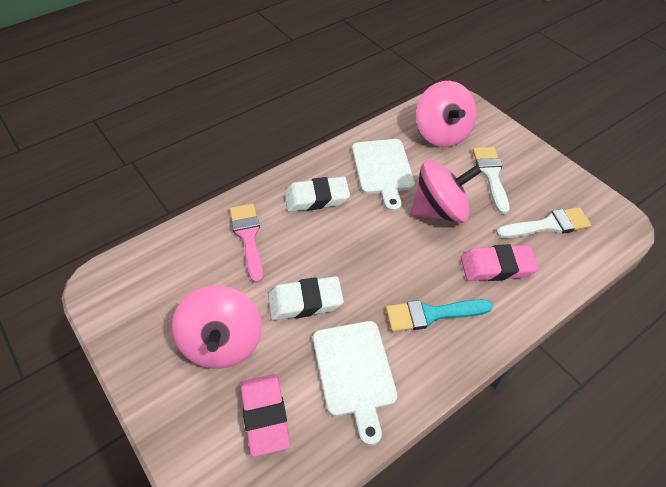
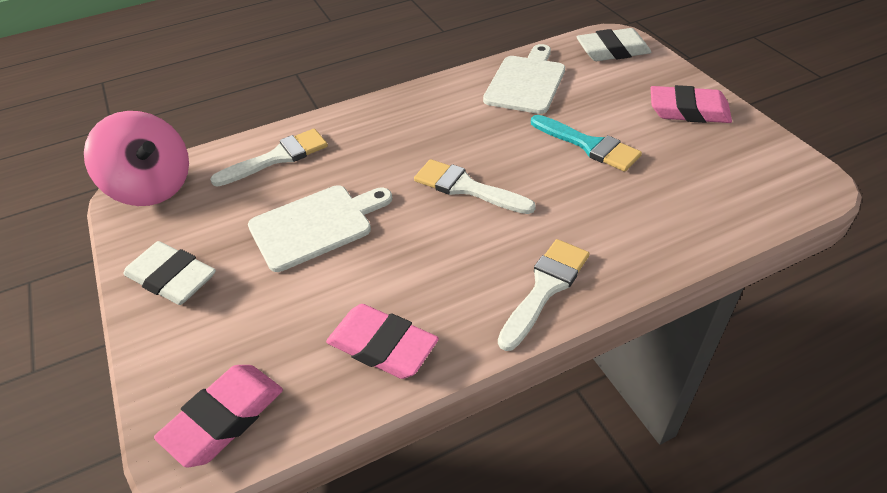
pink brush: [230,203,264,283] = 1 -> none = 0
pink eraser: [241,374,291,457] [461,244,539,281] = 2 -> [154,365,283,467] [326,304,439,379] [651,85,732,123] = 3
pink spinning top: [172,285,262,369] [411,160,481,223] [416,81,476,147] = 3 -> [84,111,189,206] = 1
white brush: [472,147,509,214] [496,207,591,238] = 2 -> [210,129,328,187] [414,159,536,214] [498,239,589,351] = 3

